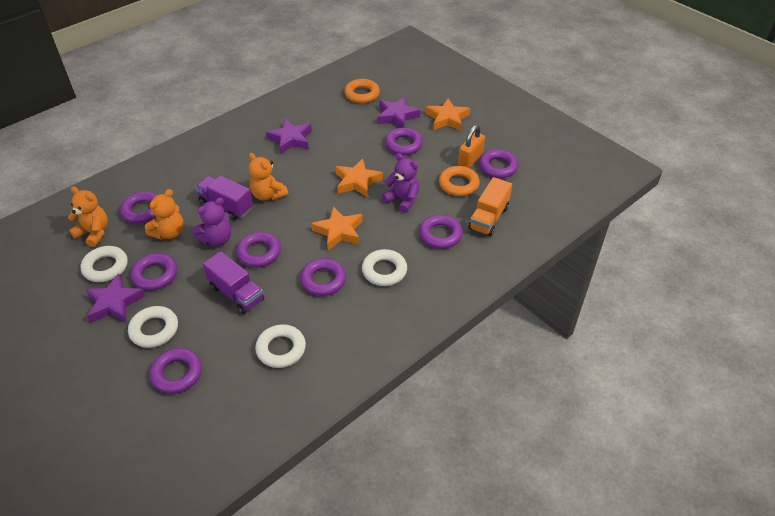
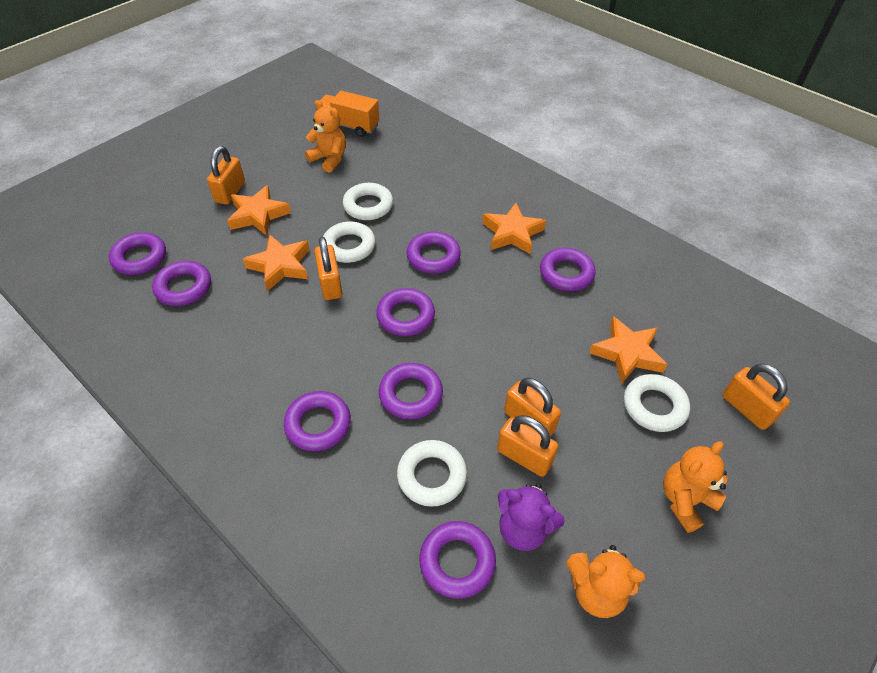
orange padlock: [458,125,485,168] = 1 -> [207,146,245,205] [314,237,342,300] [497,415,558,477] [504,378,561,436] [722,364,790,430] = 5
orange ring: [344,79,380,103] [439,166,480,196] = 2 -> none = 0
orange star: [311,206,363,250] [335,158,383,198] [426,98,470,131] = 3 -> [227,185,291,236] [243,235,309,291] [482,203,546,254] [589,316,667,384] = 4
purple star: [85,274,145,323] [266,119,312,154] [377,96,421,128] = 3 -> none = 0
purple teddy bear: [192,198,231,246] [382,153,419,213] = 2 -> [498,483,565,551] = 1
purple truck: [195,175,253,220] [203,251,264,314] = 2 -> none = 0

